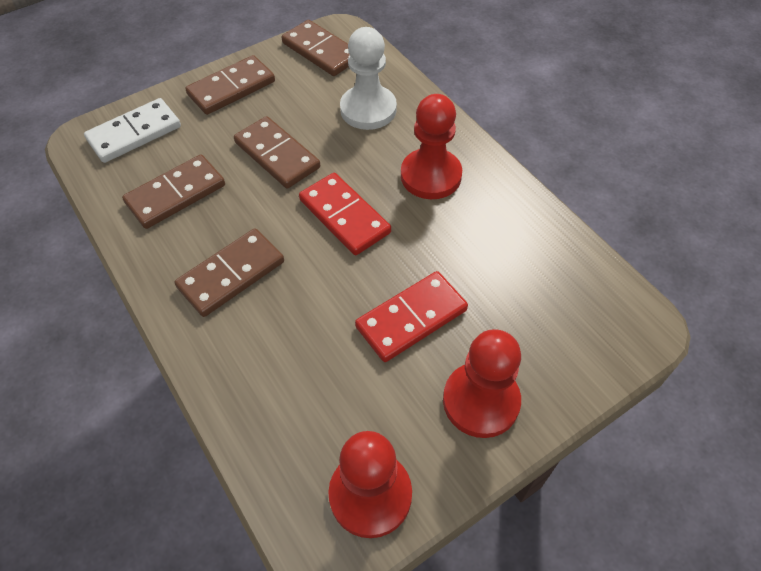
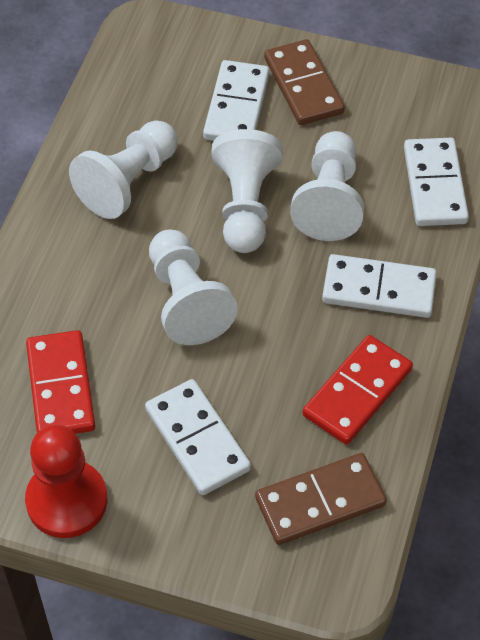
brown domino: [122,154,225,229] [175,228,284,317] [185,55,275,115] [234,116,320,188] [282,20,350,76] = 5 -> [255,453,387,545] [264,39,345,125] = 2
red pawn: [328,431,412,538] [401,94,462,199] [443,329,521,438] = 3 -> [25,425,107,538] = 1
white domino: [84,98,181,163] = 1 -> [145,379,251,495] [203,60,270,141] [322,254,437,318] [404,138,469,226] = 4
white pawn: [340,27,397,130] = 1 -> [69,120,178,219] [149,229,238,345] [212,129,283,253] [290,131,364,241] = 4

